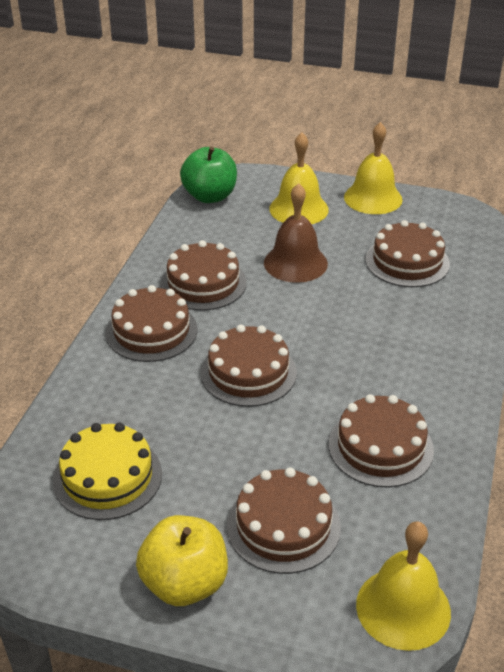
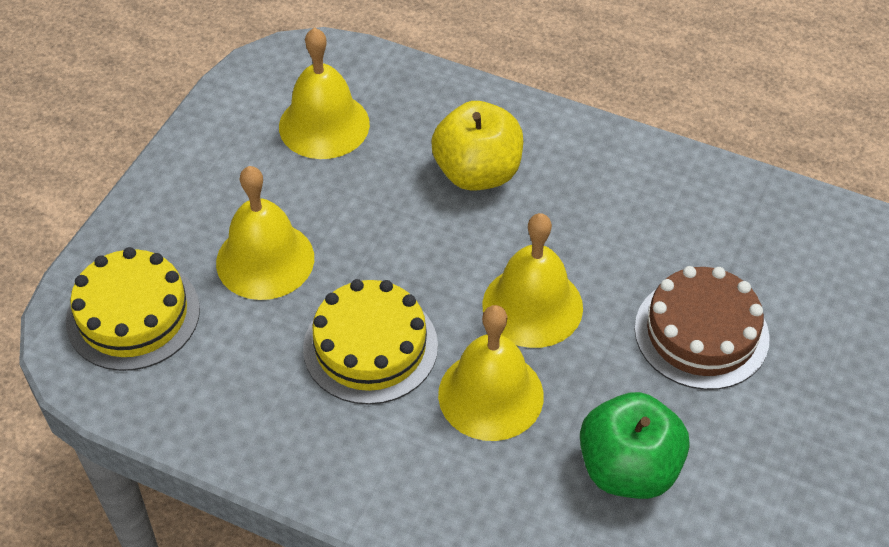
brown bell: [264,183,328,283] = 1 -> none = 0
brown cake: [106,285,197,362] [160,240,247,311] [200,324,297,407] [227,467,341,574] [329,394,434,488] [366,220,450,287] = 6 -> [635,266,770,390] = 1
yellow bell: [269,132,329,224] [344,122,403,214] [356,521,451,651] = 3 -> [216,166,314,300] [279,28,370,159] [438,305,544,441] [482,213,583,348] = 4
yellow cake: [53,423,162,520] = 1 -> [66,247,200,371] [303,279,438,405] = 2

